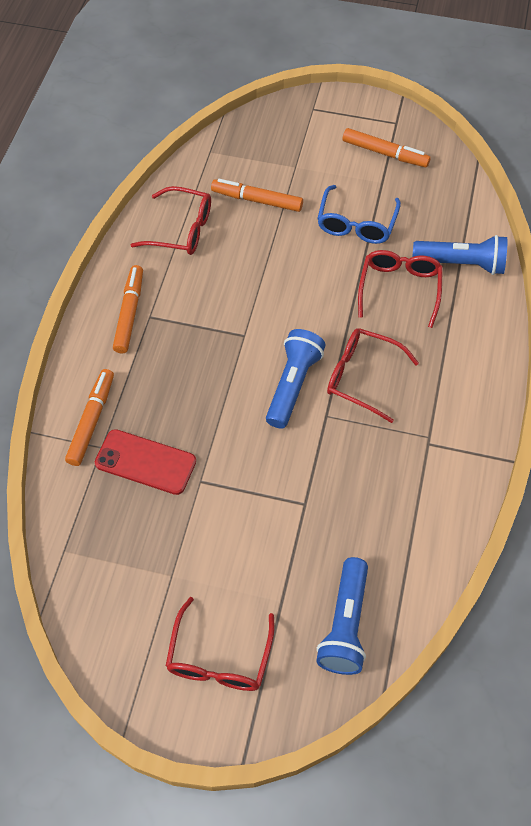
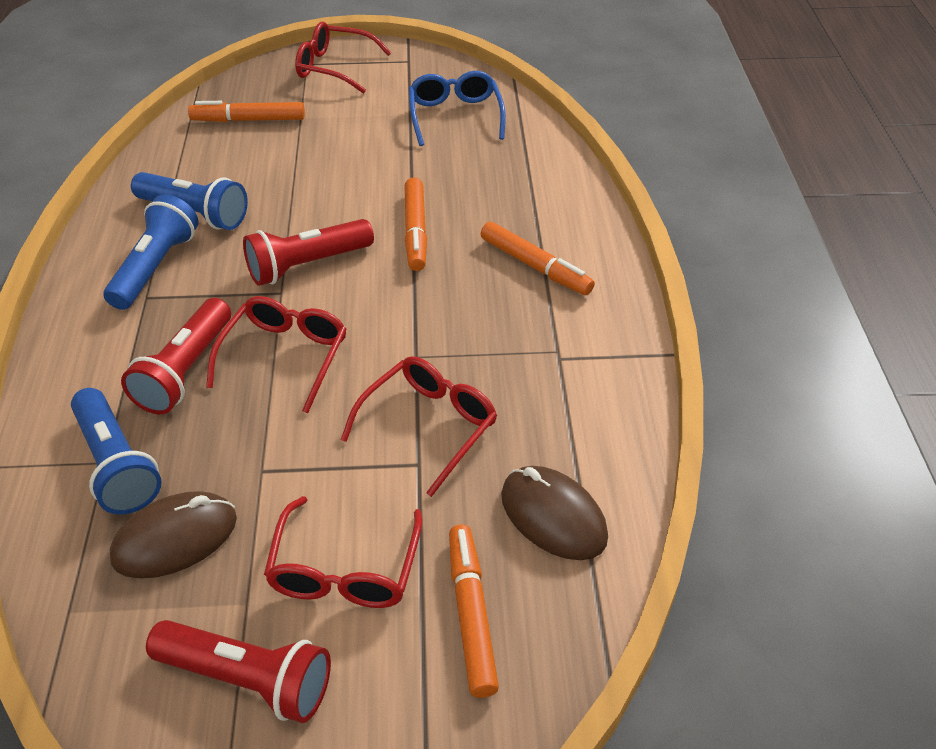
brown mouse: none = 0 -> [109,491,237,578] [501,466,608,560] = 2
red flashlight: none = 0 -> [121,298,231,414] [146,620,331,723] [243,219,374,286] = 3
red phone: [95,429,196,495] = 1 -> none = 0

